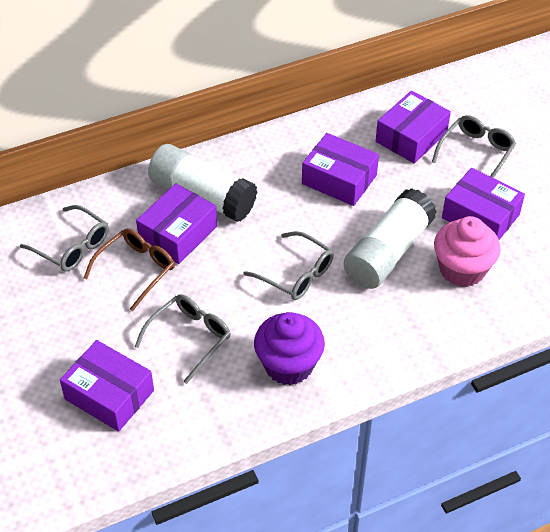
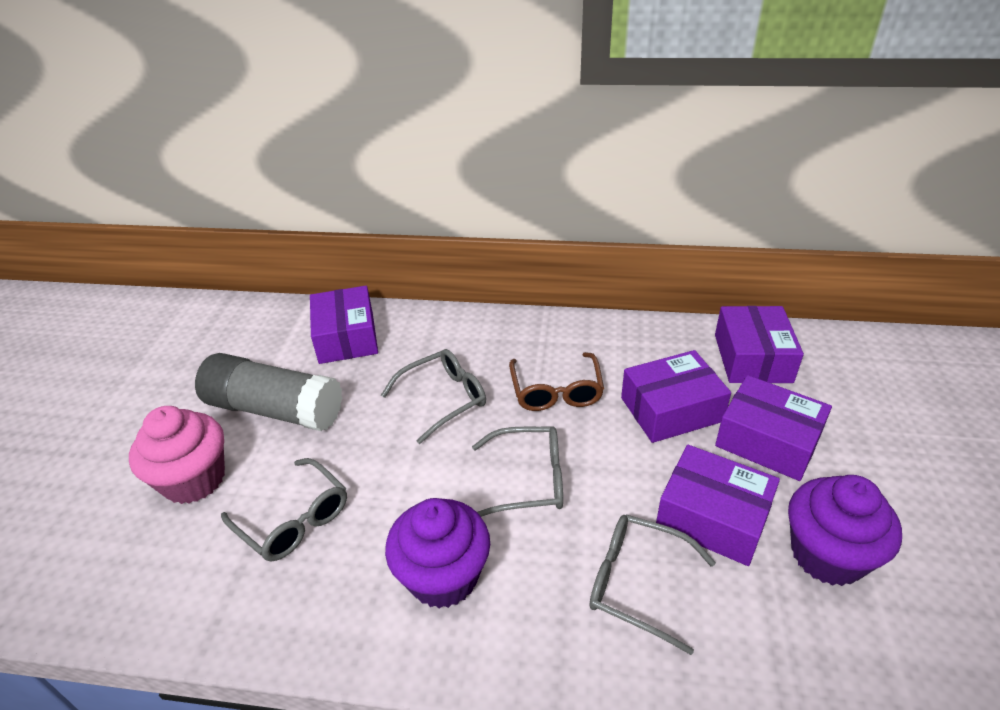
grey glue stick: none = 0 -> [195,353,342,431] = 1
purple cupcake: [254,312,325,385] = 1 -> [385,498,490,609] [788,475,902,586] = 2
white glue stick: [148,144,257,222] [344,188,437,289] = 2 -> none = 0

